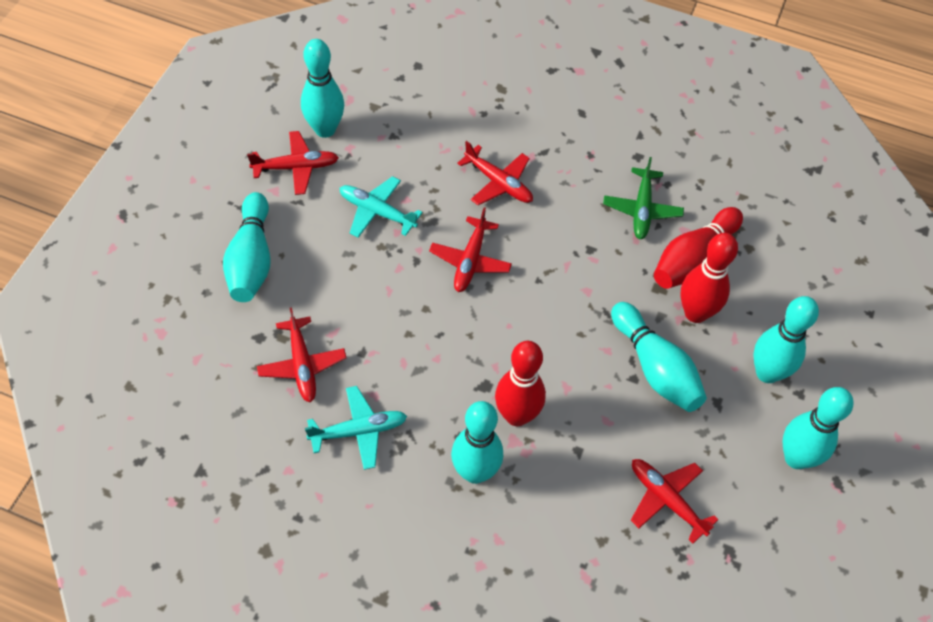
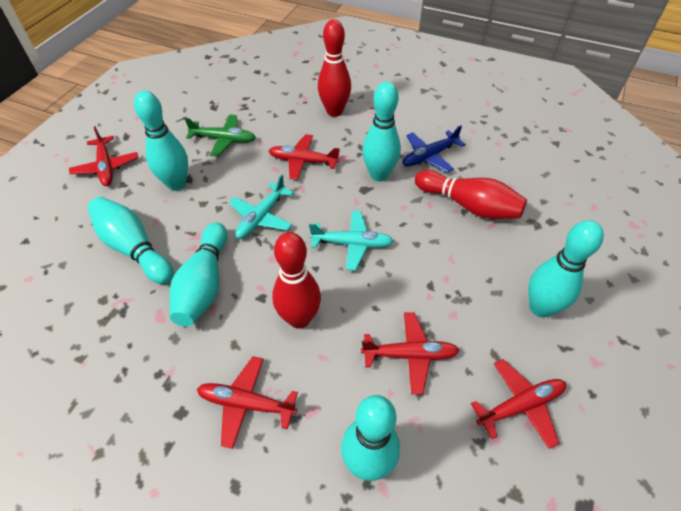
blue plane: none = 0 -> [402,125,466,173] = 1

